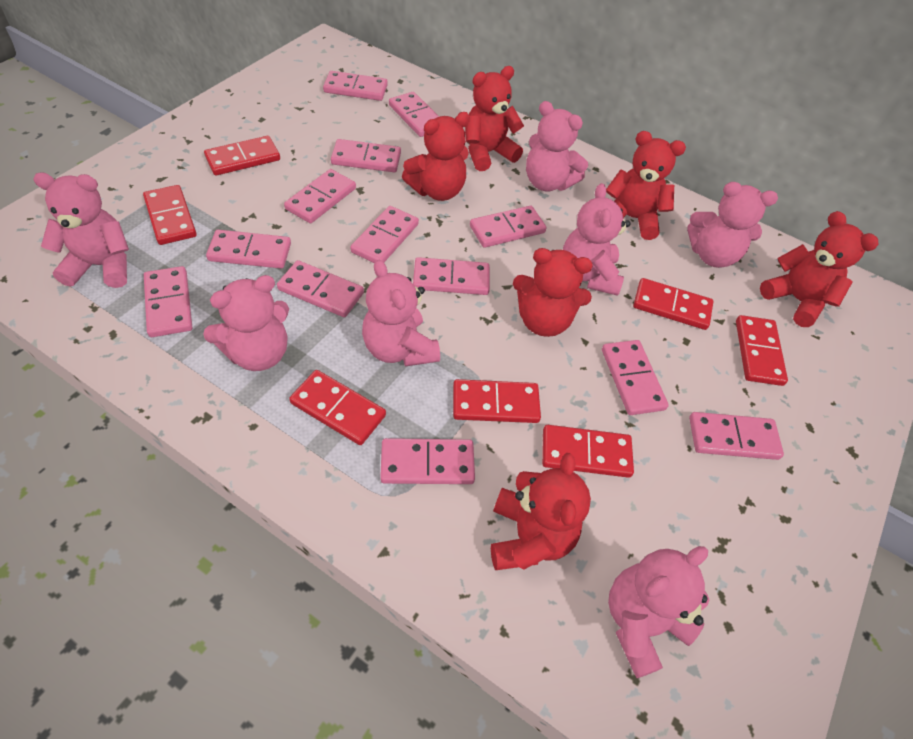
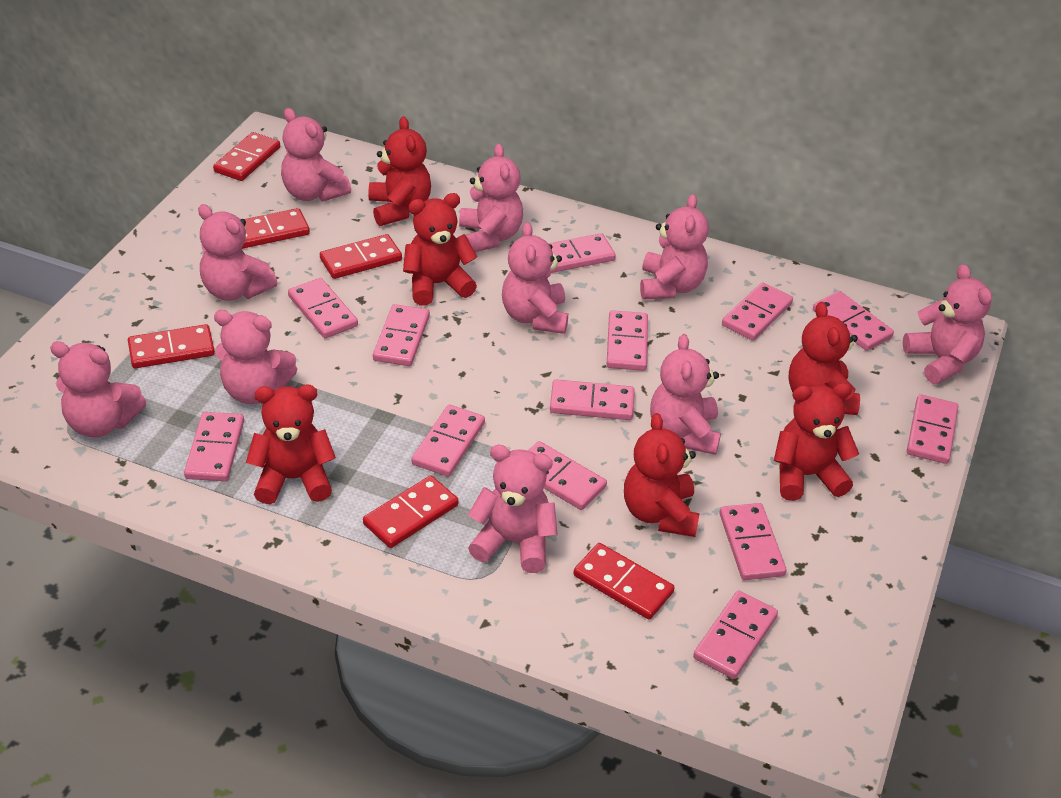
pink teddy bear: [33,172,129,288] [203,275,289,371] [362,260,440,367] [526,101,588,191] [563,183,631,296] [608,546,709,678] [687,182,778,268] = 7 -> [50,341,146,438] [198,204,277,301] [214,310,297,404] [281,108,351,202] [459,144,523,252] [468,445,558,573] [502,222,568,334] [640,194,709,299] [650,334,721,455] [903,264,992,384] = 10
red domino: [143,185,197,245] [204,136,280,176] [289,370,386,445] [453,379,541,423] [542,425,634,478] [633,278,714,330] [736,315,788,386] = 7 -> [128,324,215,368] [213,132,280,181] [241,208,310,249] [320,234,402,279] [363,475,459,548] [573,543,675,619] = 6

